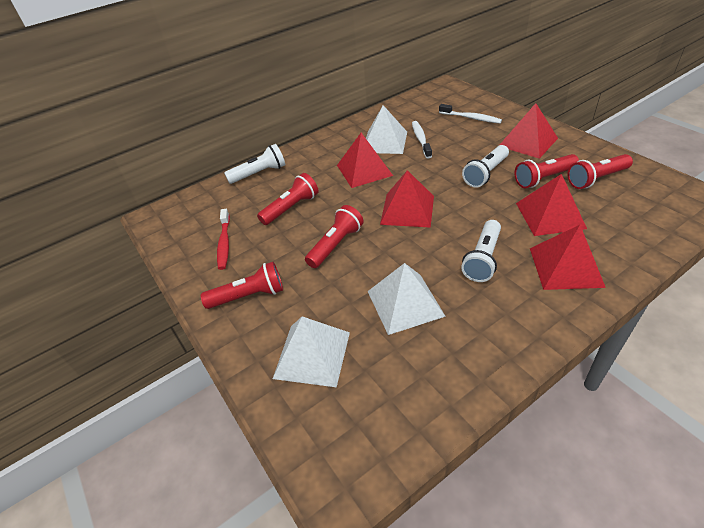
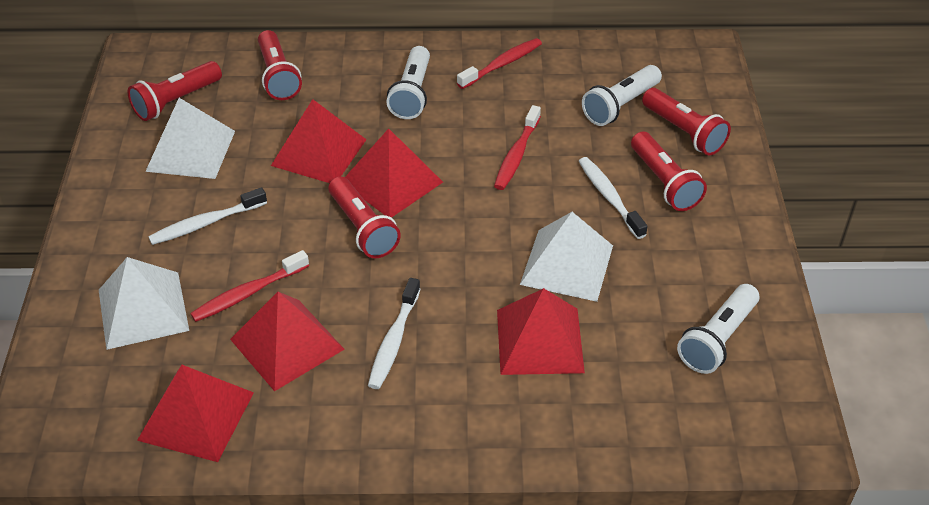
red toothbrush: [217,209,230,270] = 1 -> [190,250,309,322] [457,38,542,89] [494,105,541,190] = 3
white toothbrush: [412,121,432,158] [439,104,502,124] = 2 -> [148,187,267,245] [368,278,420,389] [579,157,648,239] = 3

